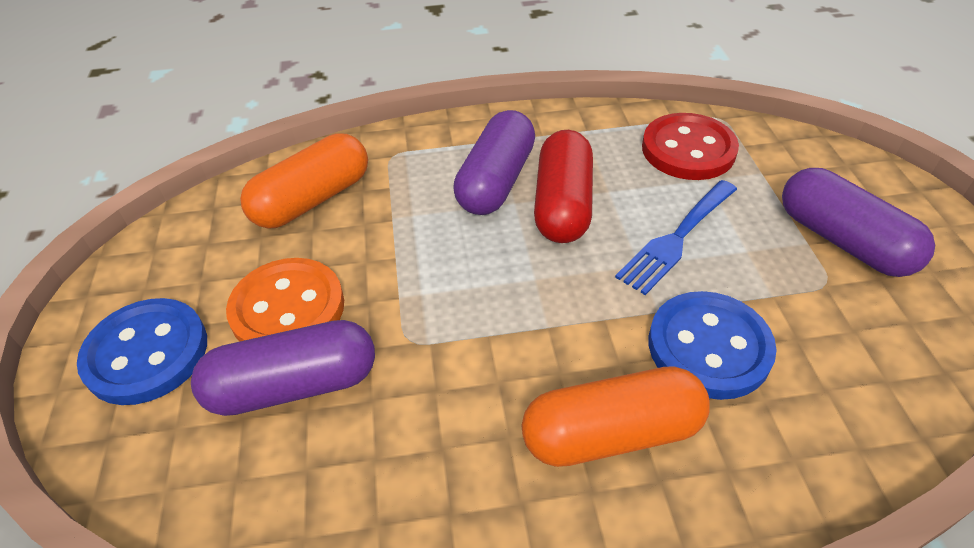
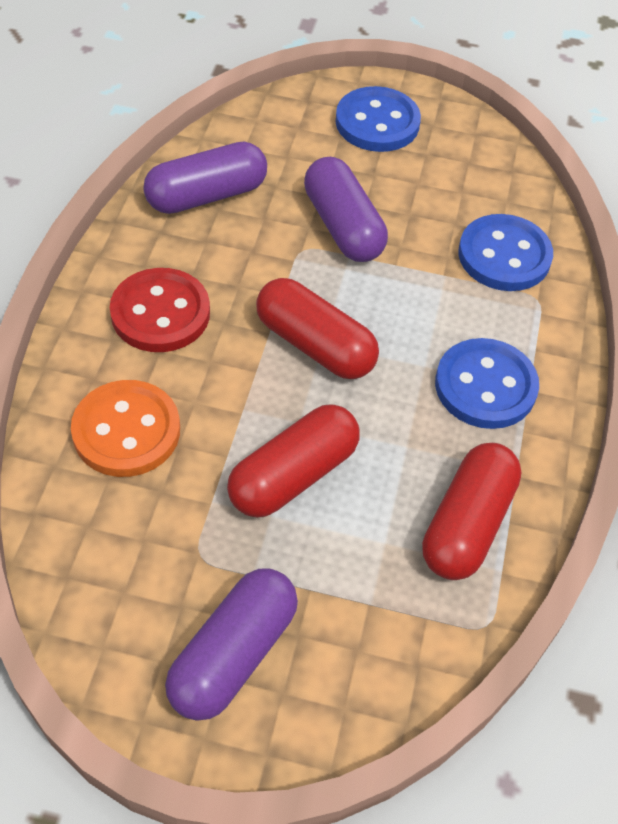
blue button: [77,298,207,405] [649,291,777,400] = 2 -> [336,86,421,152] [435,338,539,429] [458,214,553,291] = 3
blue fork: [615,180,737,295] = 1 -> none = 0
orange capsule: [240,134,368,229] [522,366,710,467] = 2 -> none = 0
red capsule: [534,130,593,243] = 1 -> [227,404,360,518] [256,278,379,379] [422,443,521,580] = 3

